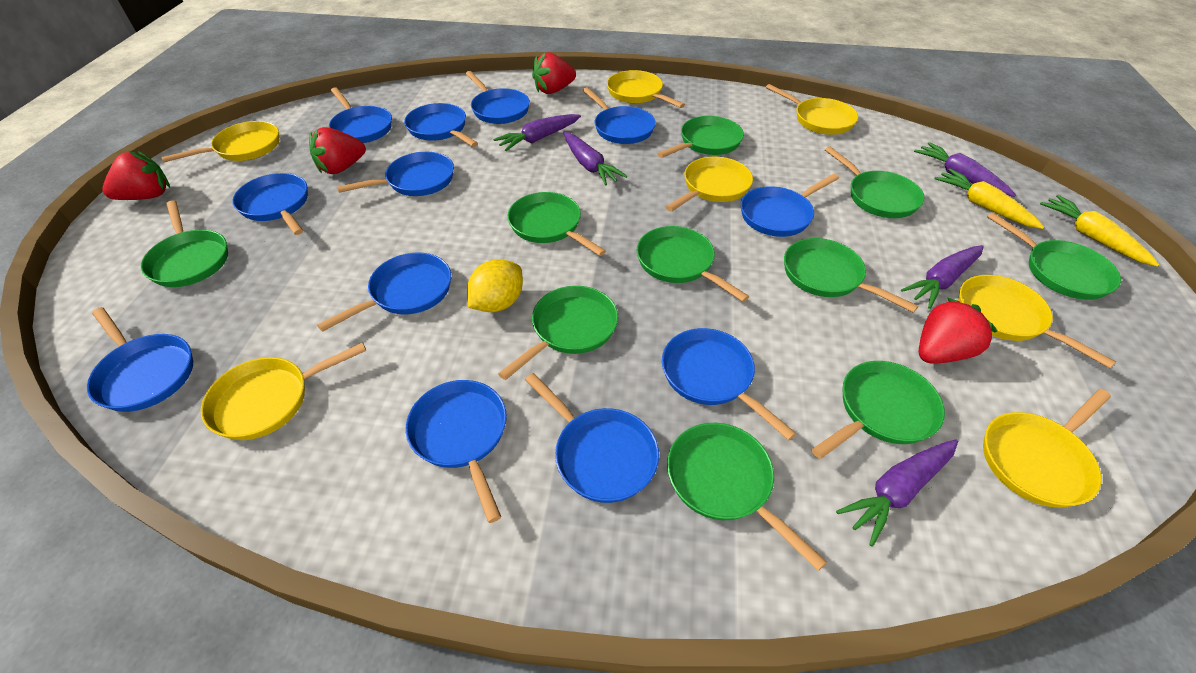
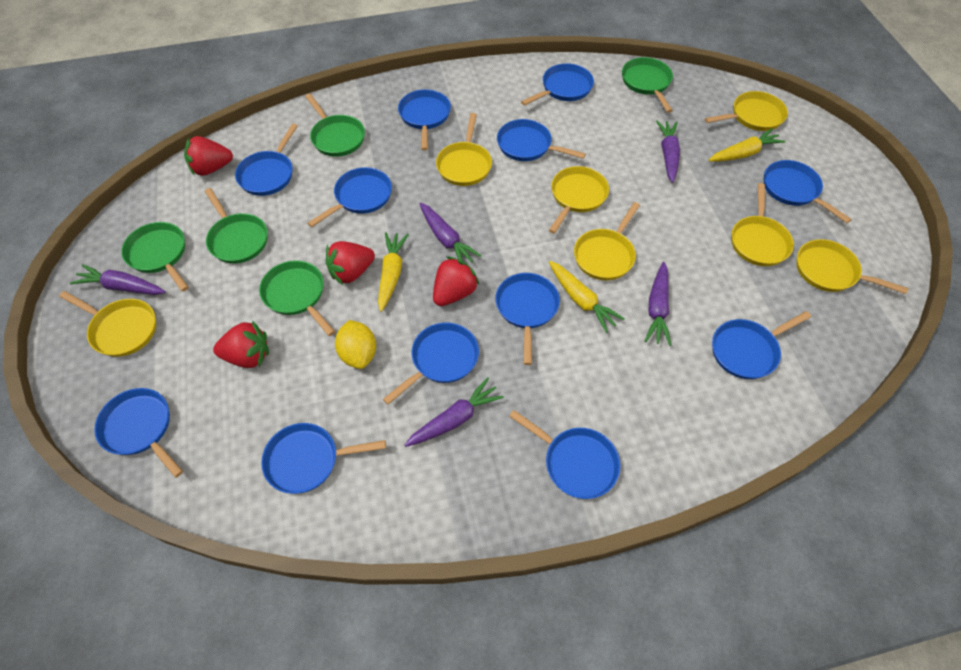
green pan: [141,201,228,287] [498,286,618,380] [508,192,606,256] [637,226,749,302] [657,116,744,158] [667,423,827,571] [784,238,918,313] [811,361,945,459] [825,146,925,218] [987,212,1121,300] = 10 -> [121,222,189,292] [205,188,268,264] [259,260,335,336] [305,93,365,157] [622,57,673,113] = 5
yellow carrot: [934,169,1044,229] [1040,195,1159,267] = 2 -> [378,232,409,312] [549,261,624,333] [708,128,786,162] = 3

